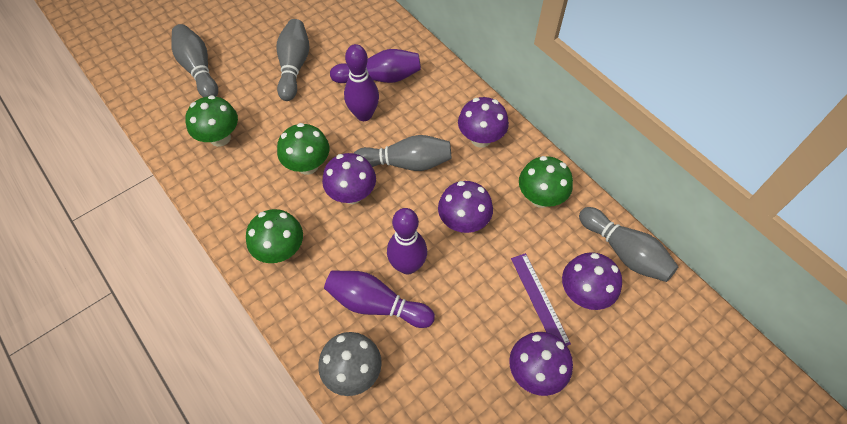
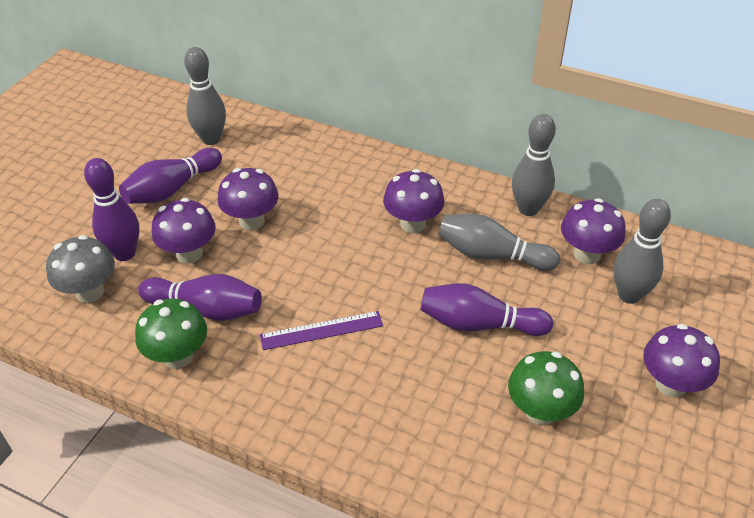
green mushroom: [185,95,238,147] [246,209,303,263] [277,123,329,175] [519,156,573,208] = 4 -> [135,299,207,369] [508,351,584,425] = 2

